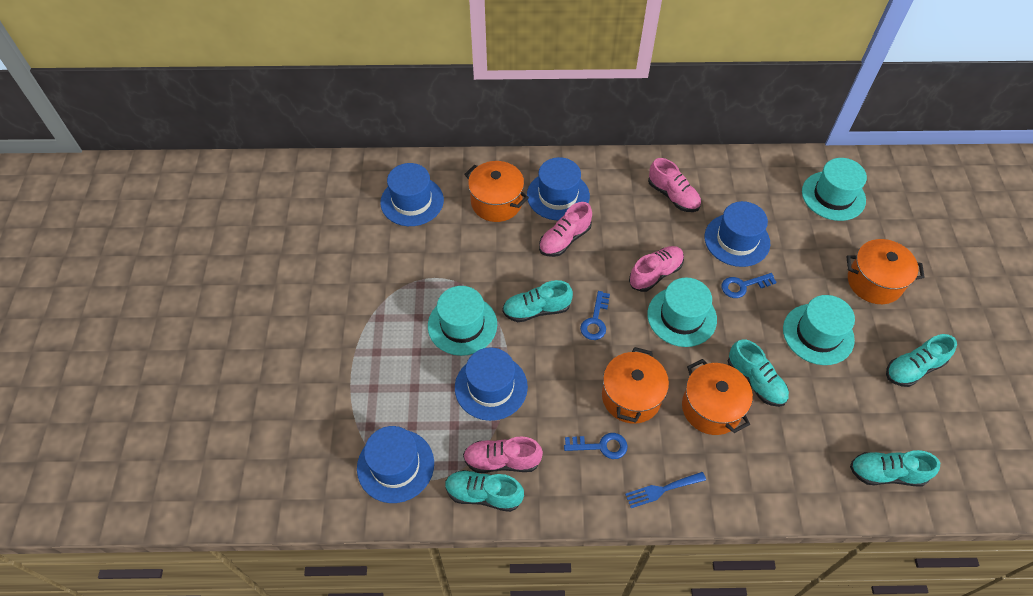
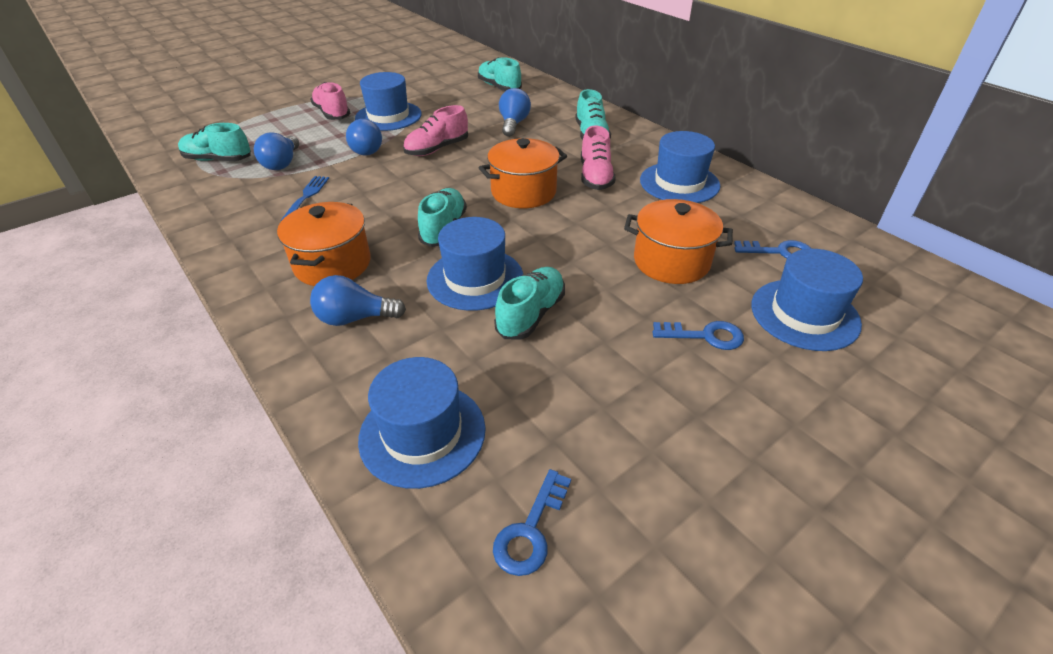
blue light bulb: none = 0 -> [254,132,299,170] [310,275,406,326] [346,119,382,156] [499,88,531,137] = 4
orange pot: [464,161,529,222] [602,347,669,423] [682,359,753,435] [846,239,925,304] = 4 -> [277,202,371,286] [479,138,567,208] [624,199,733,284] = 3
pink shoe: [463,436,543,473] [539,202,592,257] [629,246,684,292] [648,158,701,212] = 4 -> [310,82,350,120] [403,105,468,156] [581,125,616,190] = 3
turquoise hat: [428,286,497,356] [647,278,717,347] [783,295,855,365] [802,158,867,221] = 4 -> none = 0

